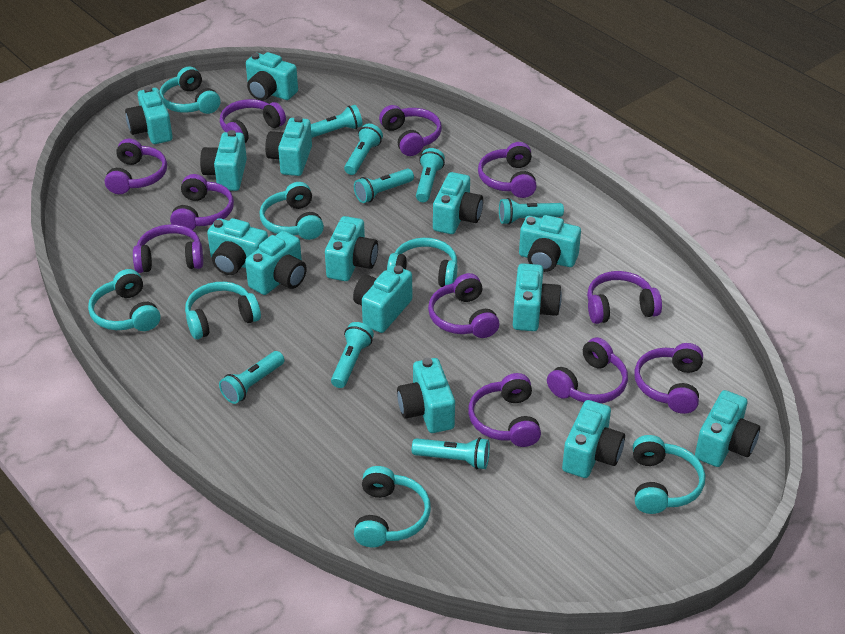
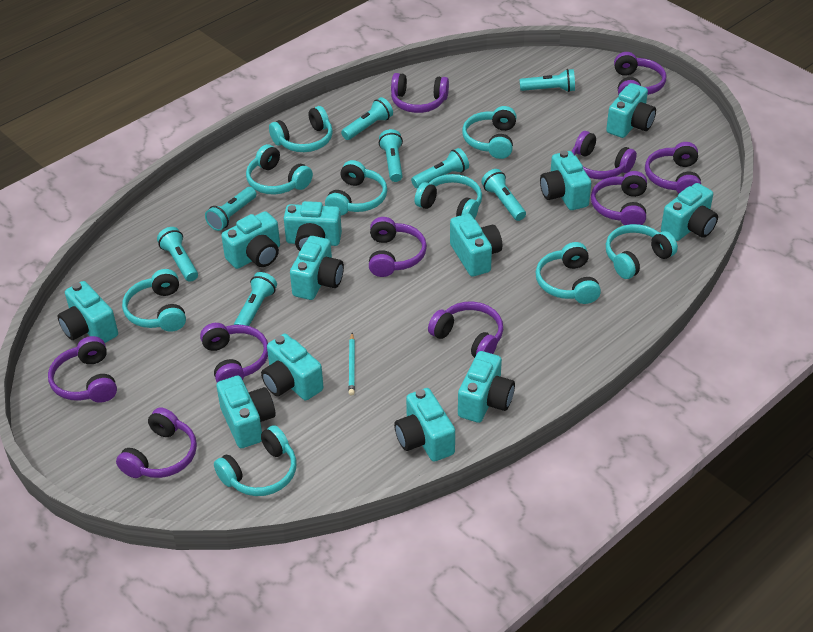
purple headphones: [105,139,167,194] [133,224,203,273] [170,174,234,230] [220,99,286,143] [379,105,442,156] [428,273,500,338] [468,373,541,447] [478,142,537,198] [547,337,628,403] [587,271,662,324] [634,343,703,414] = 11 -> [48,336,117,403] [116,407,197,478] [200,323,268,383] [369,217,427,277] [391,73,449,113] [428,302,503,358] [572,131,637,179] [591,171,647,225] [614,52,666,95] [645,142,701,194] = 10
turquoise camera: [125,87,173,144] [200,130,247,191] [207,218,268,275] [245,231,307,295] [246,52,298,101] [265,116,312,176] [325,216,378,281] [353,265,412,333] [397,358,455,433] [433,172,483,234] [513,263,562,331] [519,215,581,272] [562,400,625,478] [695,390,760,467] = 14 -> [57,281,118,343] [217,376,276,448] [221,211,280,269] [261,334,324,400] [284,201,342,251] [290,236,344,300] [394,388,455,462] [450,214,502,277] [458,351,515,423] [540,150,591,210] [606,83,656,138] [661,183,718,241] = 12
turquoise headphones: [88,269,160,331] [160,66,220,114] [185,282,261,339] [259,182,324,240] [354,466,431,547] [387,238,458,287] [633,435,705,514] = 7 -> [122,269,186,332] [214,425,296,496] [246,144,313,194] [269,106,333,152] [325,160,387,216] [414,174,482,219] [462,106,517,159] [536,242,601,304] [606,224,678,279] = 9
turquoise pencil: none = 0 -> [348,333,355,396] = 1

